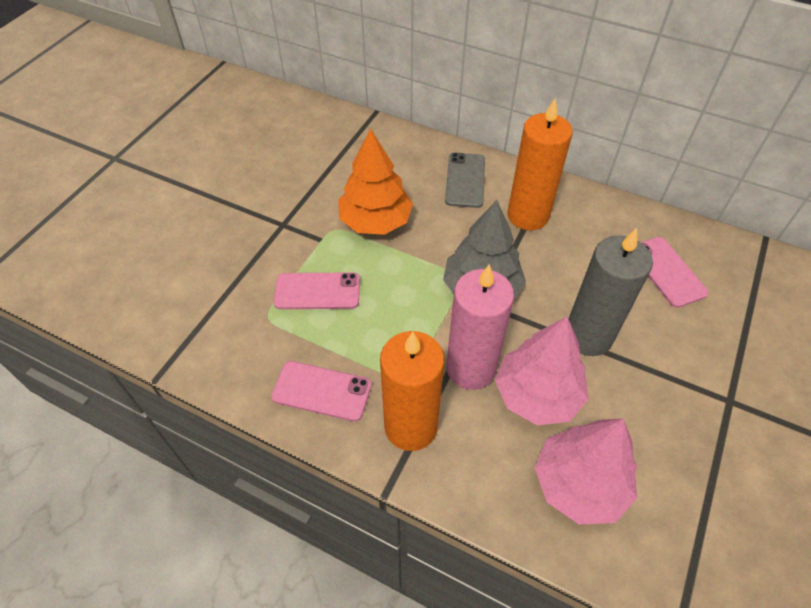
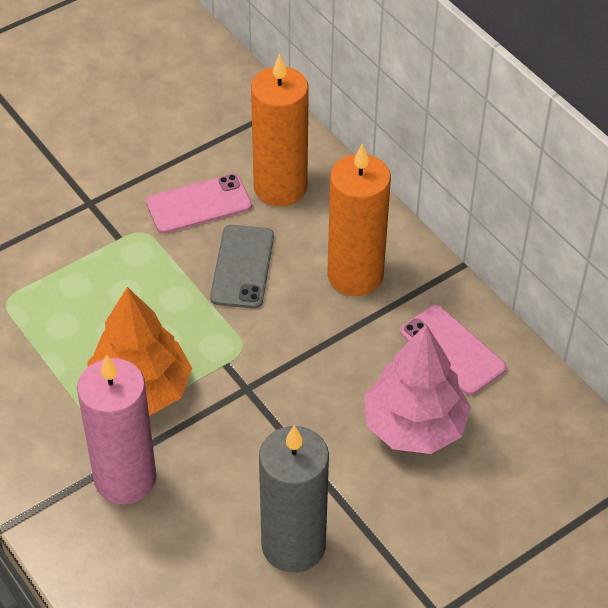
grey tree: [443,200,526,302] = 1 -> none = 0
pink phone: [271,361,372,422] [274,272,360,309] [641,237,709,308] = 3 -> [146,174,252,234] [400,305,506,395] = 2
pink tree: [495,316,589,425] [535,419,637,524] = 2 -> [364,325,471,454] = 1

